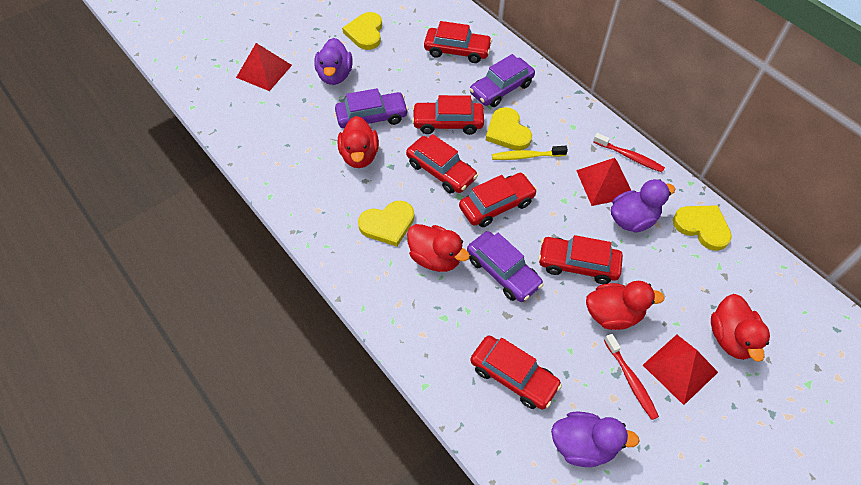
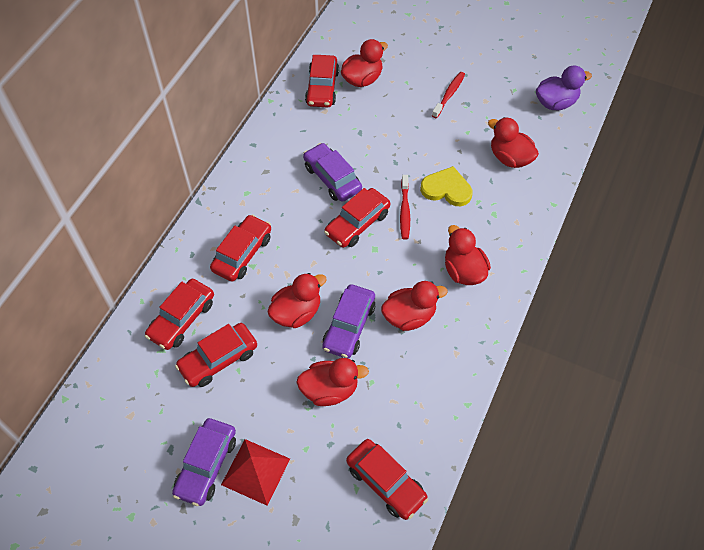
purple duck: [314,38,353,85] [551,412,640,467] [611,179,676,233] = 3 -> [536,65,592,110] = 1
red duck: [338,116,379,168] [407,224,470,272] [586,281,665,330] [711,294,770,362] = 4 -> [268,273,327,328] [296,358,369,406] [341,39,388,87] [381,281,448,331] [445,225,491,285] [488,117,539,168] = 6
red pyramid: [236,43,292,91] [576,158,631,206] [643,335,718,405] = 3 -> [221,439,290,506] = 1
yellow heart: [342,12,382,50] [358,201,415,246] [486,107,532,150] [673,205,732,251] = 4 -> [420,166,473,206] = 1
yellow toothbrush: [492,146,568,160] = 1 -> none = 0

